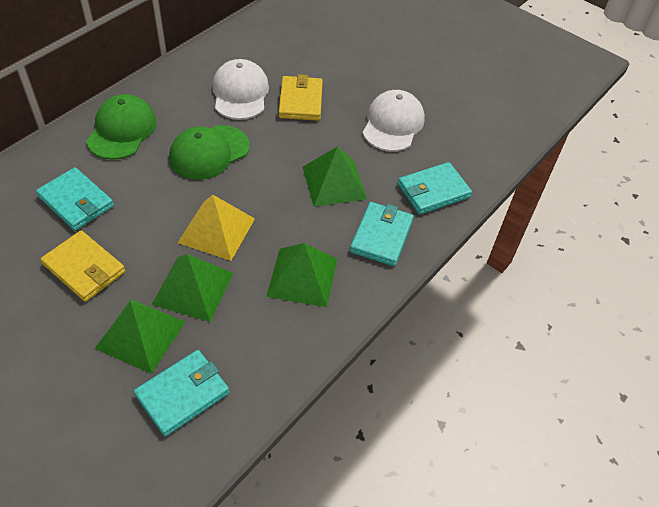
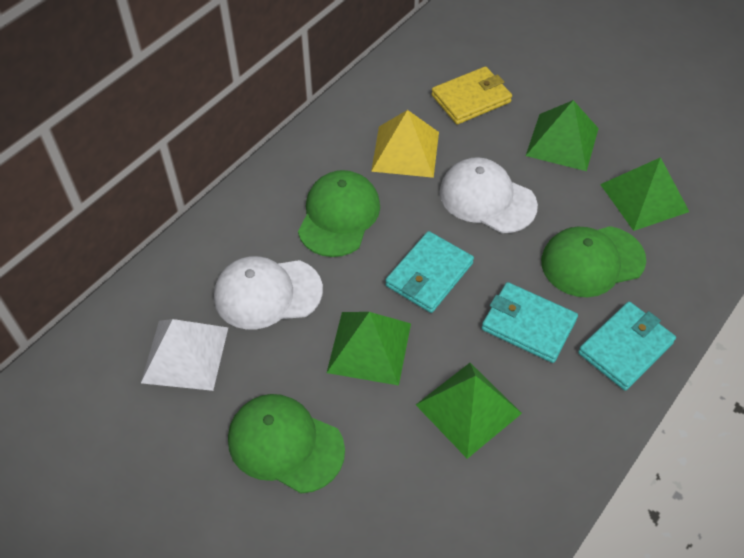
green cap: [86,94,157,160] [169,125,250,180] = 2 -> [228,394,345,494] [298,170,380,257] [541,226,646,297] = 3
turquoise wallet: [36,167,114,231] [134,350,229,437] [350,202,414,266] [398,162,472,215] = 4 -> [385,231,474,313] [482,282,578,363] [578,301,676,391] = 3
white pyramid: none = 0 -> [141,319,228,391] = 1
yellow wallet: [41,230,125,302] [279,74,323,121] = 2 -> [431,66,512,124] = 1

